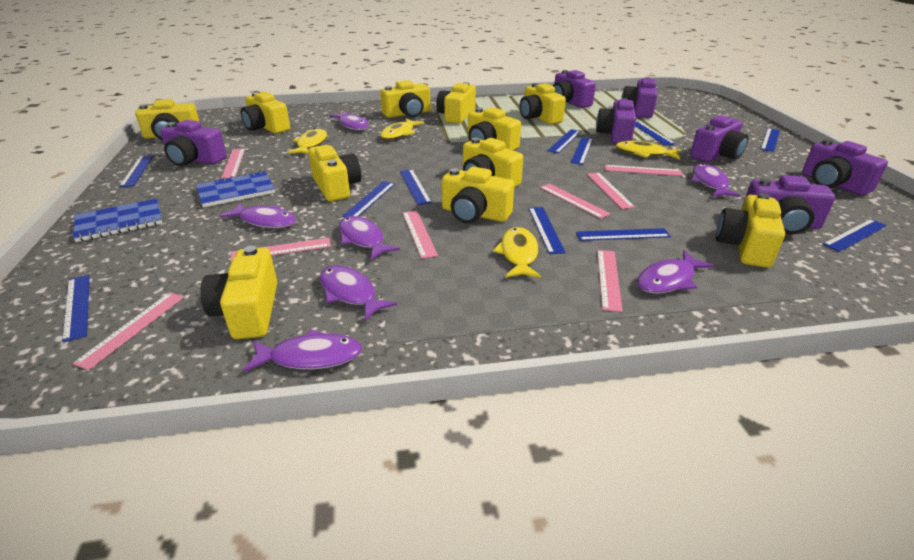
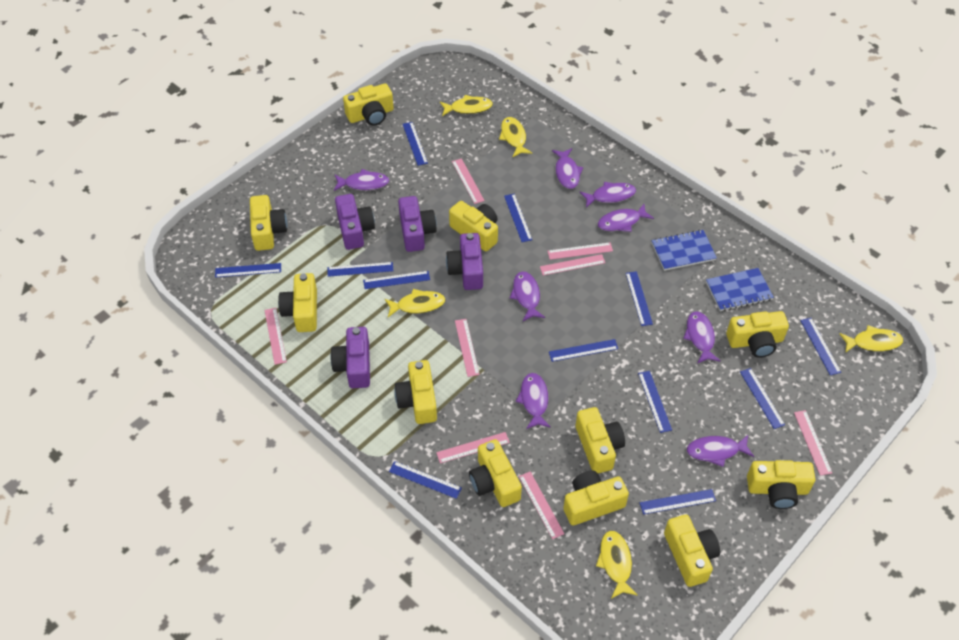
blue ruler: [62,275,90,342] [119,155,154,187] [342,181,395,217] [400,169,432,205] [529,207,566,254] [547,129,581,153] [570,138,593,165] [576,228,671,241] [635,121,675,145] [761,128,780,152] [823,219,887,252] = 11 -> [215,263,281,278] [327,262,393,277] [363,271,430,289] [389,461,462,499] [403,122,428,166] [504,194,532,242] [549,339,618,362] [626,271,653,326] [638,371,672,433] [640,489,716,515] [740,368,785,429] [800,318,841,375] = 12
purple camera: [160,120,227,166] [553,70,596,108] [596,98,636,143] [622,77,657,118] [690,115,748,162] [742,175,835,234] [802,139,888,196] = 7 -> [330,327,370,388] [335,194,375,250] [398,196,437,252] [446,233,483,290] = 4
purple fish: [219,202,296,228] [243,329,362,372] [320,266,397,322] [330,111,368,130] [339,216,400,260] [637,250,714,294] [691,164,741,197] = 7 -> [334,169,389,191] [510,272,545,321] [515,373,551,429] [552,148,583,189] [580,182,636,208] [598,204,654,232] [683,311,720,364] [687,435,754,467] = 8
yellow fish: [287,128,327,154] [380,118,424,140] [493,227,541,278] [616,141,681,160] = 4 -> [385,289,446,317] [440,95,493,116] [499,117,532,158] [596,531,638,599] [839,325,903,353] = 5

